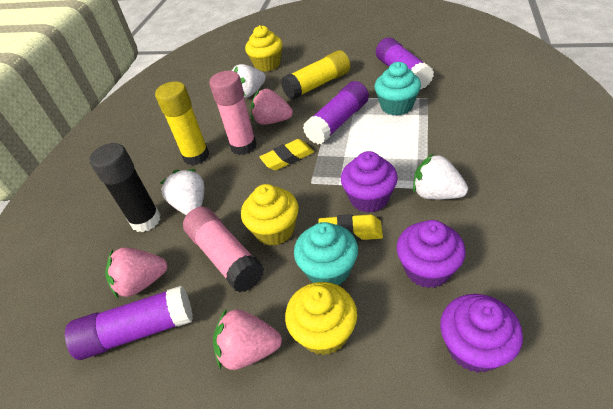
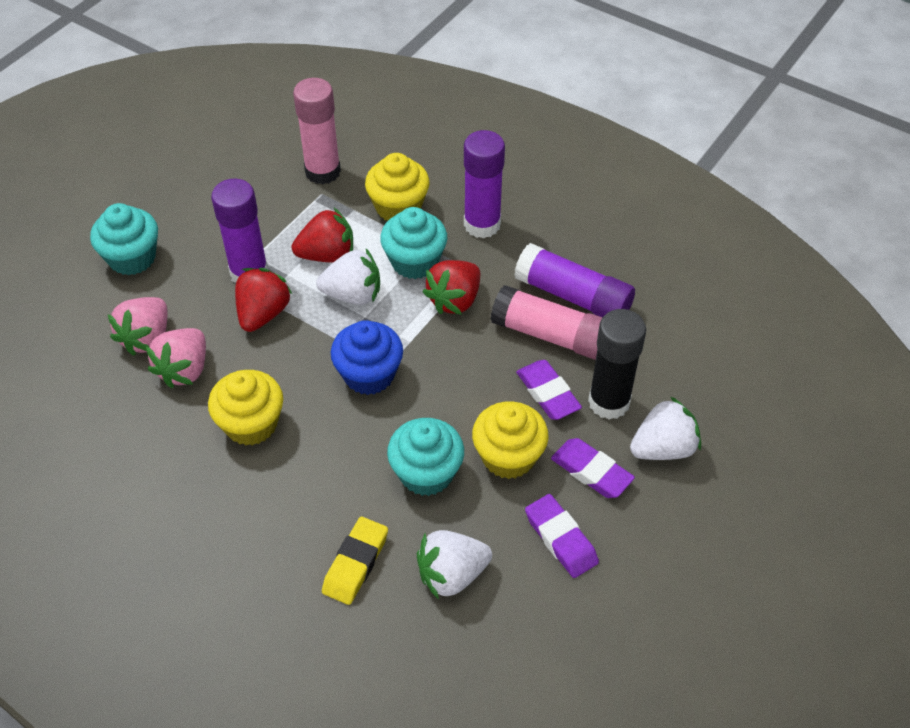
blue cupcake: none = 0 -> [331,320,403,395] = 1
pink strawberry: [105,247,167,298] [213,309,282,370] [251,89,293,125] = 3 -> [108,297,168,356] [146,328,206,388] = 2
purple cupcake: [341,151,398,213] [397,220,466,288] [440,294,523,373] = 3 -> none = 0
purple eraser: none = 0 -> [516,360,582,420] [525,494,599,578] [551,438,635,498] = 3
red strawberry: none = 0 -> [235,268,292,332] [292,208,353,263] [423,260,480,315] = 3
turquoise cupcake: [294,222,358,285] [375,62,421,116] = 2 -> [90,203,158,275] [380,207,447,279] [387,418,464,496] = 3
yellow eraser: [260,139,314,170] [318,214,383,241] = 2 -> [322,517,388,605] = 1
yellow glue stick: [155,81,209,165] [281,50,350,100] = 2 -> none = 0

